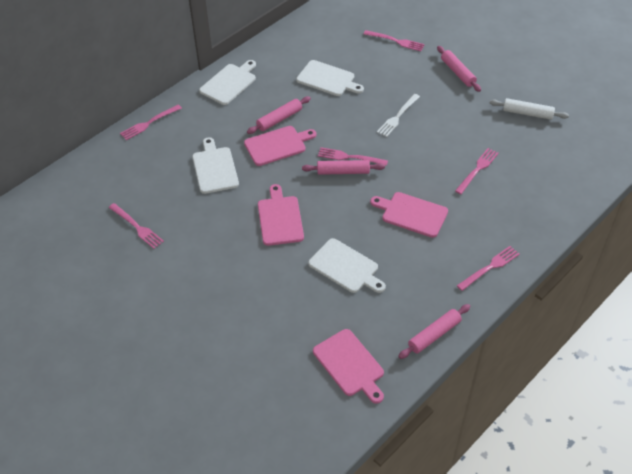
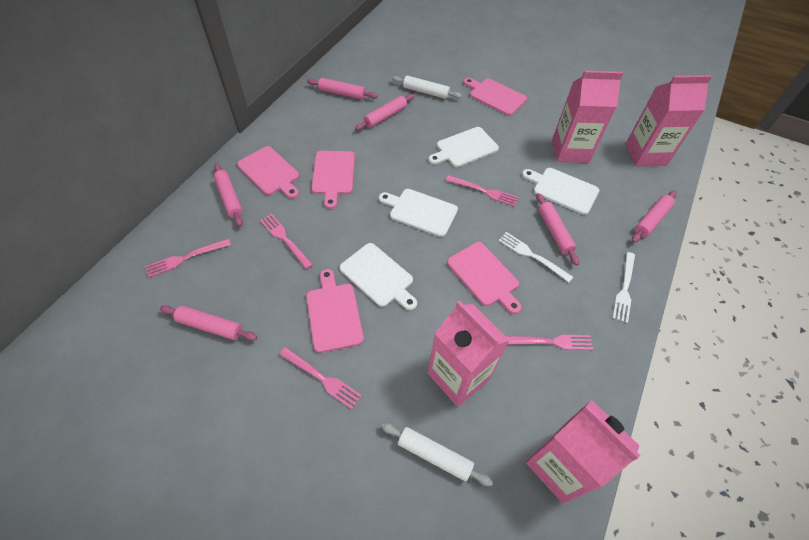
pink carton: none = 0 -> [428,300,510,407] [526,400,641,504] [552,71,623,163] [626,75,712,167] = 4
pink cutting board: [244,126,316,166] [258,184,304,246] [313,329,384,404] [370,192,448,238] = 4 -> [237,146,299,199] [306,269,364,353] [311,151,355,209] [447,242,522,314] [464,78,527,116] = 5
pink fork: [109,203,164,249] [120,104,182,140] [318,147,388,166] [364,30,425,51] [455,148,499,194] [457,246,520,291] = 6 -> [145,239,231,277] [260,214,313,269] [279,347,362,409] [446,175,518,207] [506,335,593,350] = 5
pink rolling pin: [247,96,311,134] [302,160,385,175] [398,304,470,359] [437,46,481,92] = 4 -> [160,305,257,341] [214,163,243,227] [307,78,378,100] [355,94,414,130] [536,193,579,266] [632,191,677,243] = 6
white fork: [377,94,420,137] = 1 -> [499,232,573,282] [612,252,635,323] = 2
white rolling pin: [490,98,569,120] = 1 -> [381,423,493,486] [392,76,462,99] = 2

